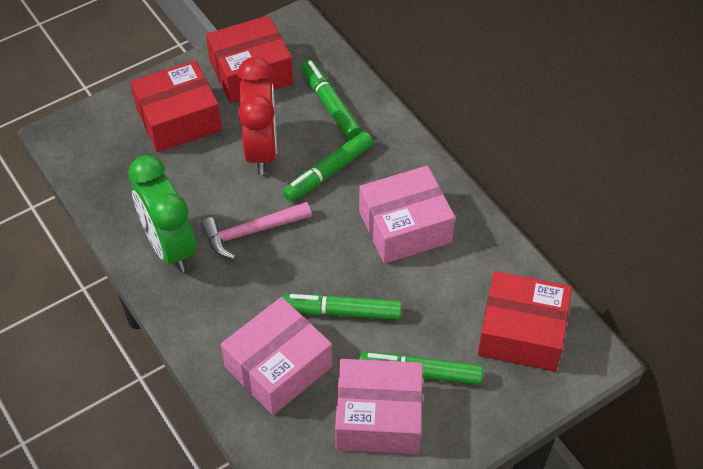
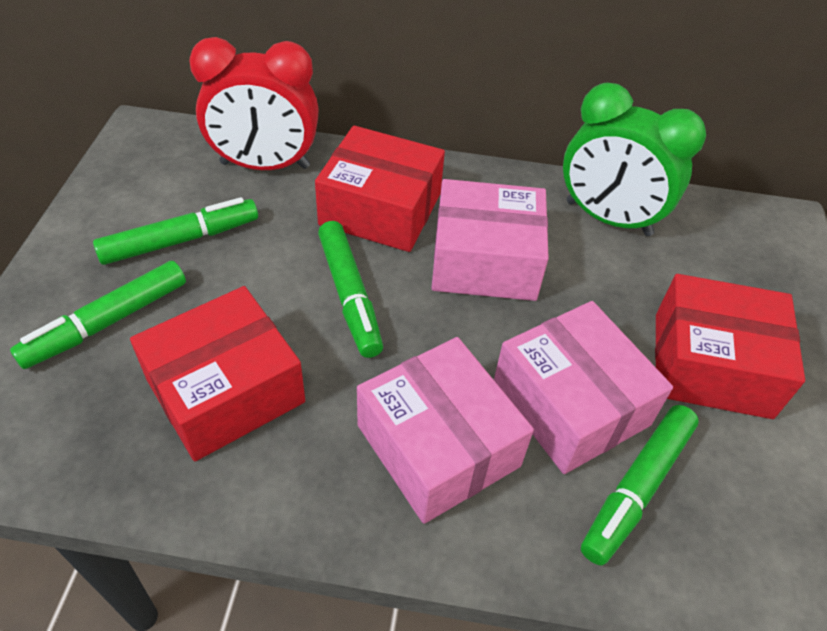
pink hammer: [201,202,312,259] = 1 -> none = 0

